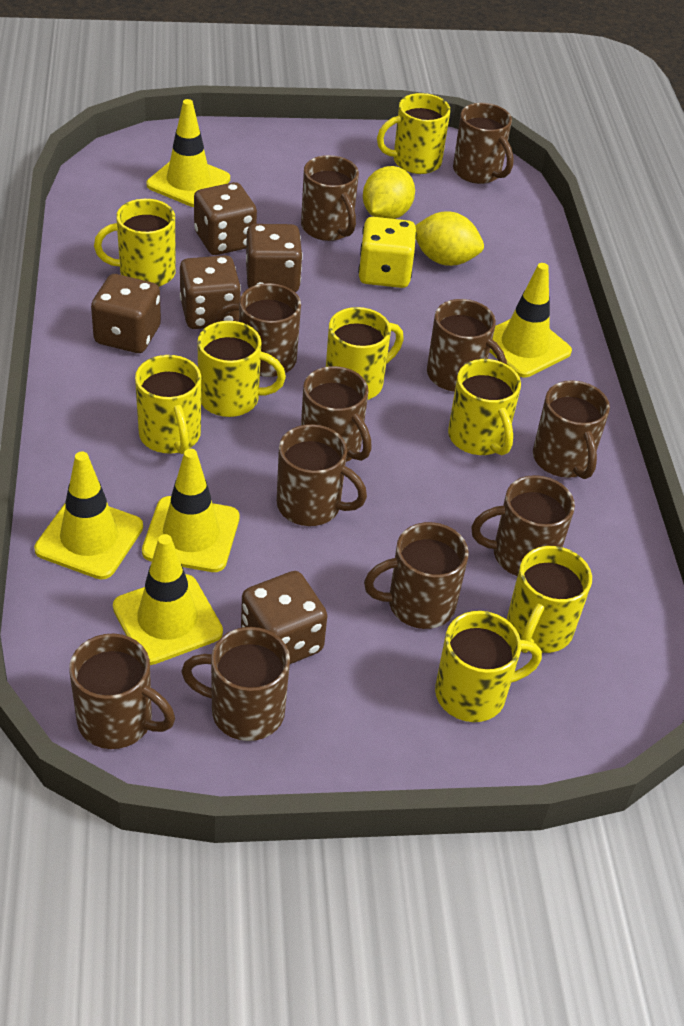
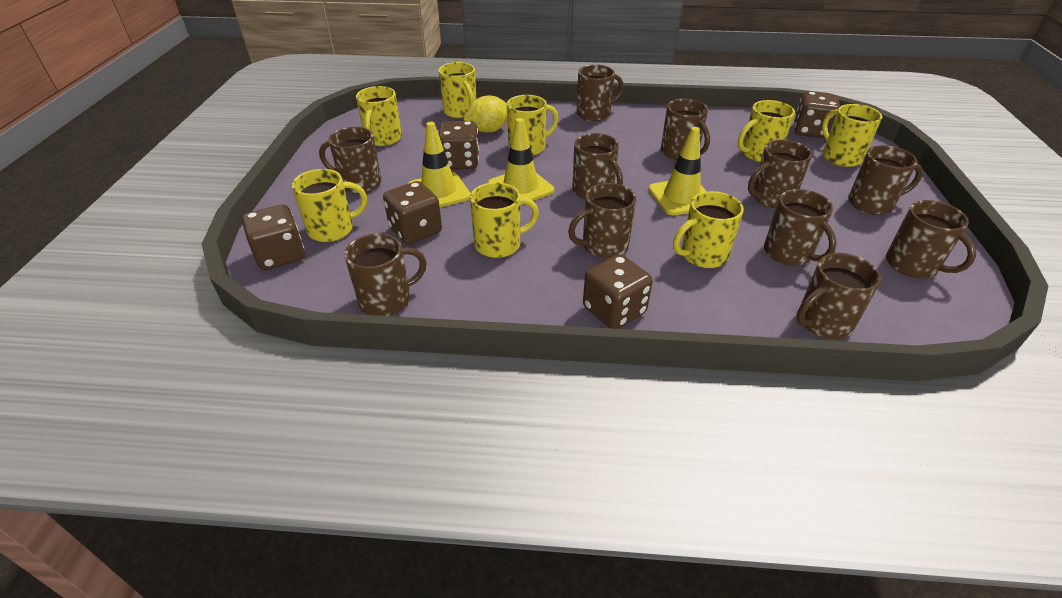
yellow dice: [358,217,416,288] = 1 -> none = 0
yellow lemon: [363,166,415,219] [415,211,484,266] = 2 -> [464,95,507,133] = 1
yellow traffic cone: [34,451,143,580] [113,534,223,665] [142,449,240,572] [147,99,230,207] [490,263,572,377] = 5 -> [408,122,471,207] [488,118,554,206] [648,127,707,215] = 3

